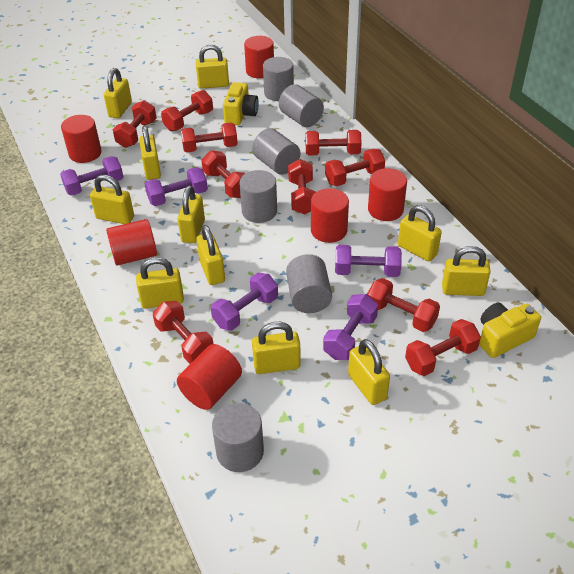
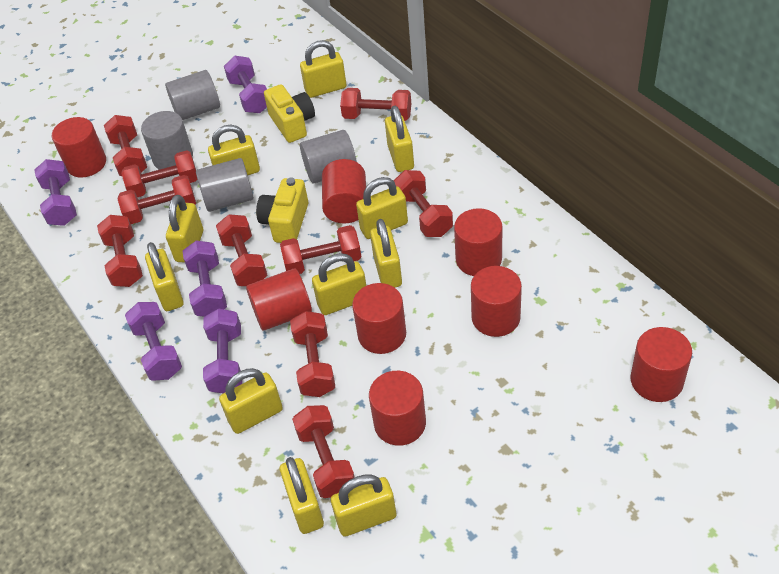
grey cylinder: [212,403,264,472] [240,170,277,223] [252,128,300,175] [263,57,294,101] [279,84,324,127] [286,254,332,313] = 6 -> [141,111,193,170] [165,70,220,120] [196,158,254,212] [300,130,357,183] = 4
red cylinder: [61,115,101,163] [106,219,157,266] [177,344,242,410] [244,36,274,78] [311,188,349,243] [368,168,407,221] = 6 -> [52,117,106,178] [246,268,312,331] [322,159,366,223] [352,283,406,354] [369,371,426,446] [454,208,503,276] [471,266,522,337] [631,327,692,402] = 8

